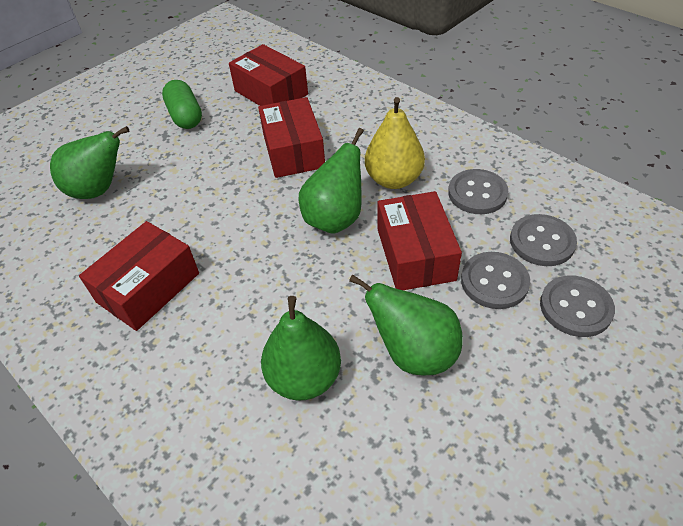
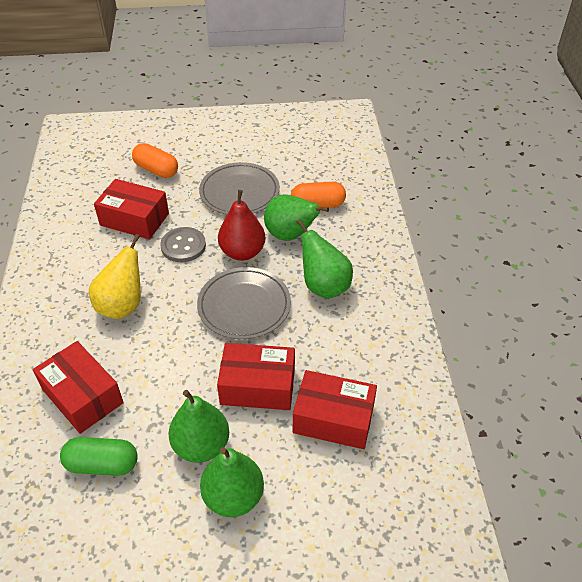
grey button: [448,169,509,214] [461,252,530,309] [510,214,577,266] [540,275,615,337] = 4 -> [160,227,206,262] = 1
grey plate: none = 0 -> [197,267,291,339] [199,162,280,215] = 2
orange capsule: none = 0 -> [132,143,178,178] [291,182,346,208] = 2
red pear: none = 0 -> [218,190,266,261] = 1

